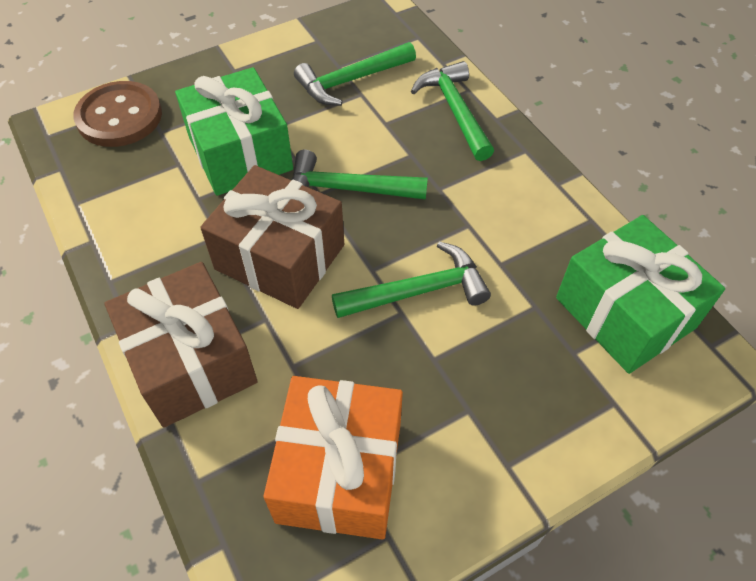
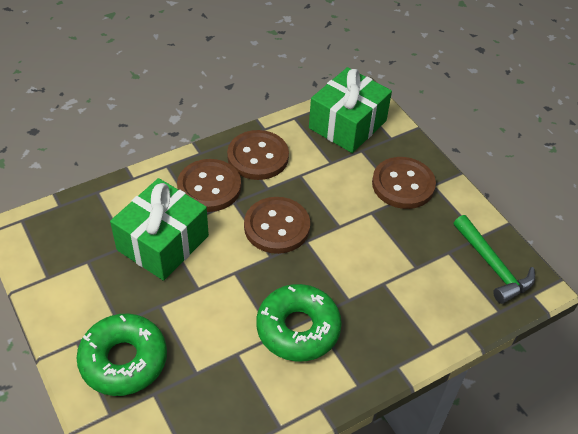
brown button: [73,81,162,147] = 1 -> [177,159,241,212] [227,130,289,180] [244,197,310,254] [372,157,436,209] = 4
brown gift: [105,262,258,428] [200,165,344,309] = 2 -> none = 0
green donut: none = 0 -> [76,314,167,396] [256,284,342,361] = 2
green hammer: [291,150,428,200] [294,42,416,106] [332,242,491,318] [411,61,494,161] = 4 -> [454,215,535,304] = 1
orange gift: [263,376,403,540] = 1 -> none = 0

